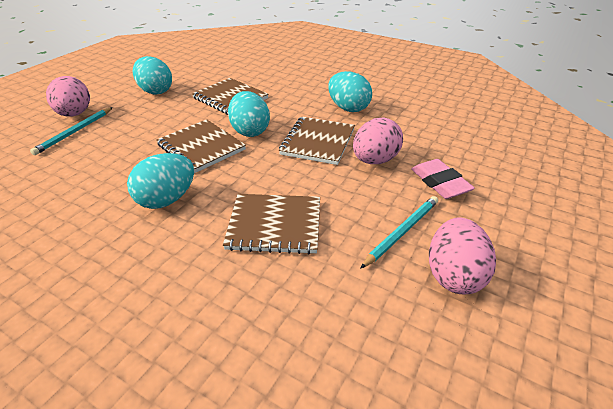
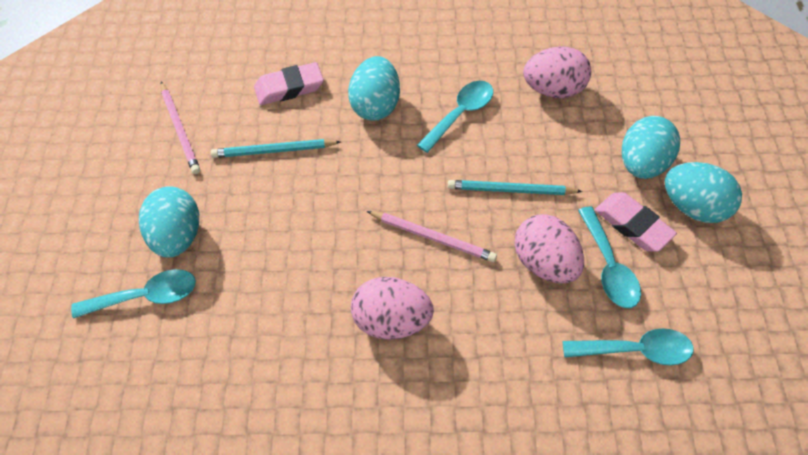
brown notebook: [156,119,246,173] [192,78,268,115] [223,194,320,254] [279,116,355,165] = 4 -> none = 0
pink eraser: [411,159,475,199] = 1 -> [254,62,324,105] [595,192,677,252] = 2
pink pencil: none = 0 -> [161,82,200,174] [367,211,497,262] = 2
turquoise spoon: none = 0 -> [71,269,196,318] [417,81,493,153] [563,328,693,365] [578,206,641,308] = 4

